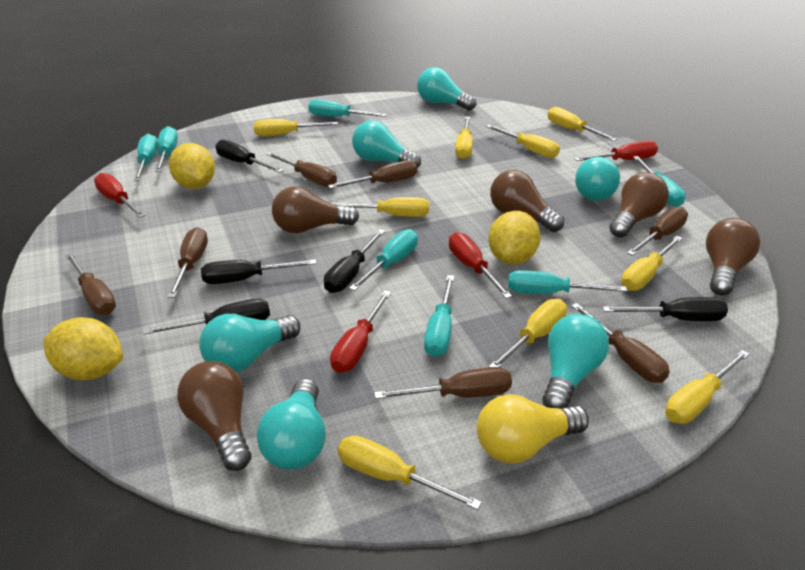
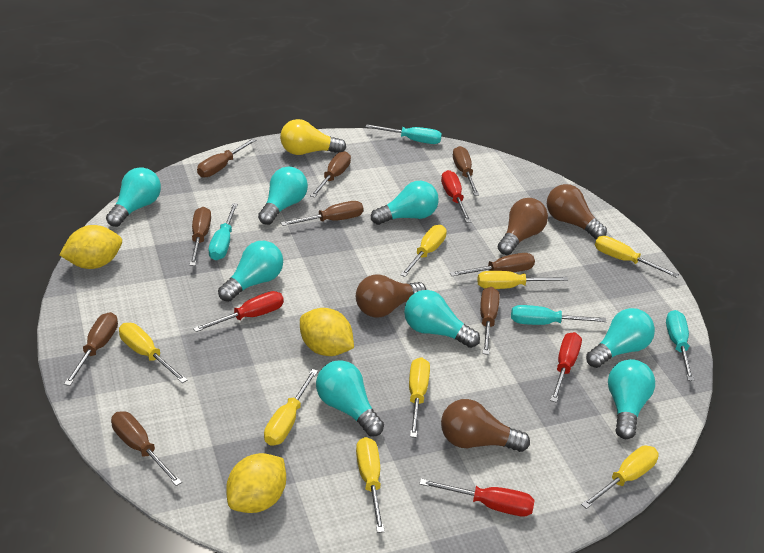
black screwdriver: [143,299,270,335] [201,259,316,284] [215,140,284,173] [324,229,385,293] [603,297,728,321] = 5 -> none = 0
brown light bulb: [177,361,251,471] [272,186,359,233] [490,170,564,232] [609,172,669,238] [706,218,760,296] = 5 -> [356,274,427,318] [441,399,530,452] [498,198,548,255] [547,184,607,240] = 4
brown screwdriver: [65,253,116,315] [168,227,208,298] [266,152,337,187] [328,160,417,189] [374,367,512,399] [571,303,670,383] [627,206,688,256] = 7 -> [64,312,118,386] [111,411,182,486] [189,207,211,266] [197,138,256,177] [281,201,363,226] [310,151,351,197] [450,253,535,276] [453,146,479,196] [480,287,499,355] = 9
turquoise light bulb: [199,314,301,372] [257,378,326,470] [352,120,421,168] [417,67,476,111] [542,314,609,408] [575,157,620,201] = 6 -> [106,167,161,227] [218,241,283,302] [258,167,308,225] [316,360,384,437] [371,181,439,225] [404,290,480,348] [586,308,655,368] [608,359,655,439] = 8
turquoise screwdriver: [134,134,158,181] [155,126,178,172] [308,99,387,117] [349,229,418,291] [424,275,454,357] [508,270,627,294] [633,156,686,207] = 7 -> [208,203,238,260] [365,124,442,144] [511,305,607,325] [666,310,694,381] = 4
yellow screwdriver: [254,119,338,136] [332,197,429,217] [338,435,482,510] [455,116,473,159] [486,125,560,158] [489,299,567,367] [548,107,617,141] [621,236,683,291] [665,350,750,424] = 9 -> [119,323,187,383] [264,369,318,446] [356,437,385,533] [400,225,447,277] [409,357,430,438] [477,271,568,289] [581,446,659,509] [595,236,679,278] = 8

